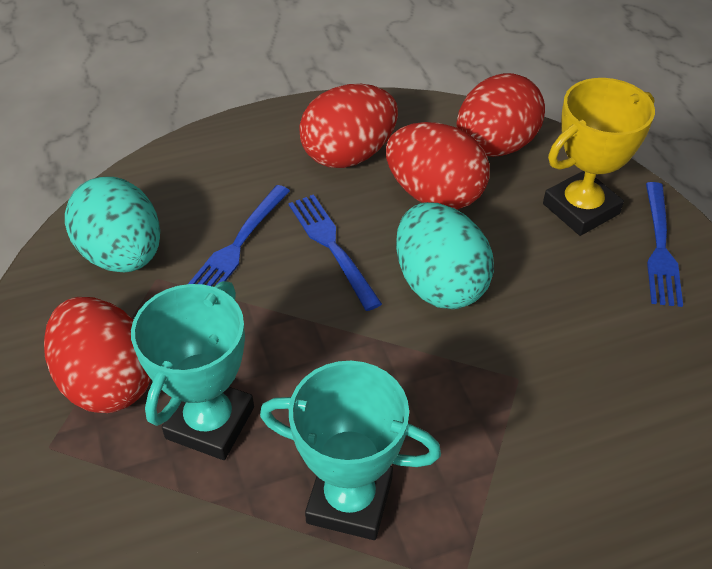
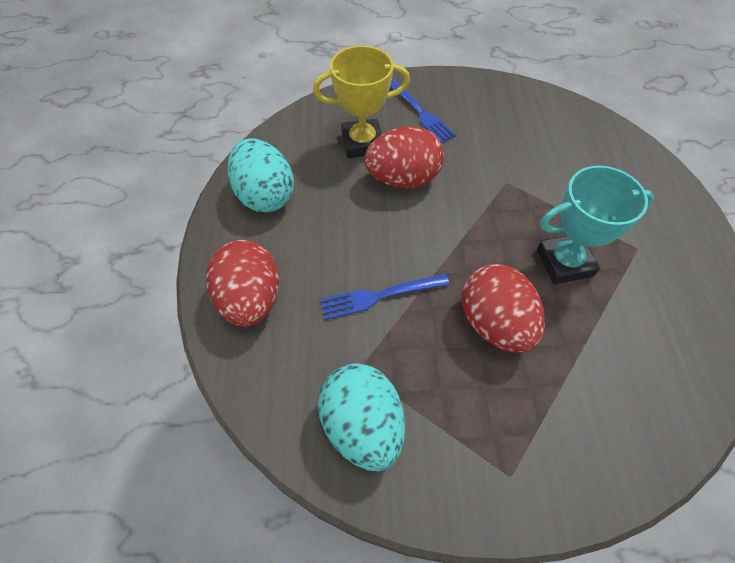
blue fork: [188,185,290,287] [289,194,382,311] [646,182,683,307] = 3 -> [320,274,450,320] [390,78,456,143] = 2
red egg: [44,297,151,413] [299,84,398,168] [386,122,490,210] [456,73,545,157] = 4 -> [207,240,279,327] [364,126,444,188] [462,264,545,353] = 3
turquoise trophy: [131,281,254,460] [260,361,441,540] = 2 -> [537,166,654,284] = 1

